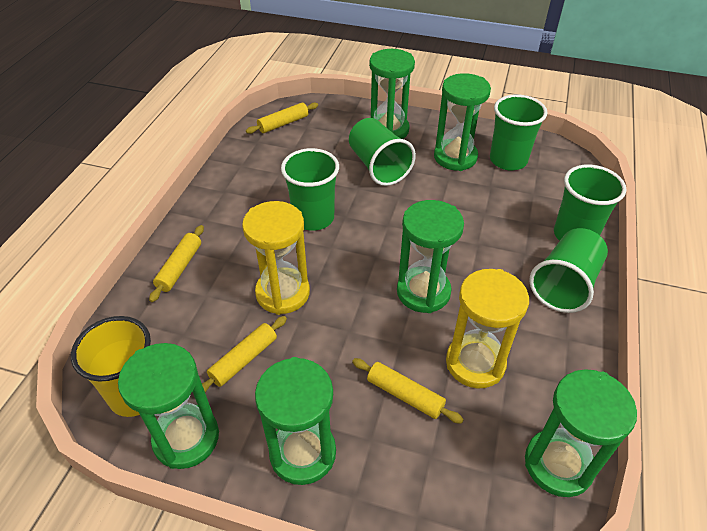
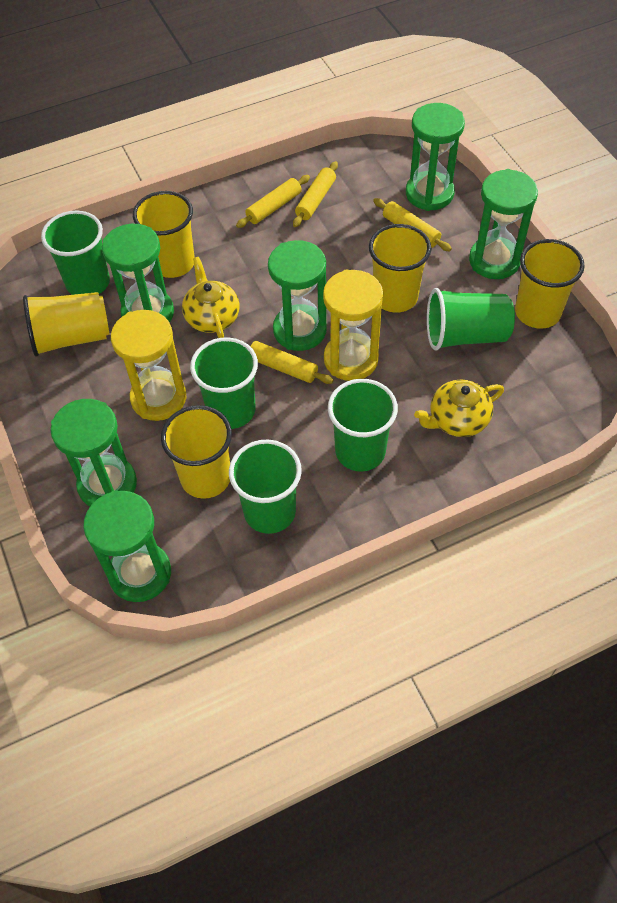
yellow cup: [71,316,151,417] = 1 -> [23,292,110,356] [133,191,195,278] [161,405,232,499] [369,224,431,313] [515,239,585,329] = 5
yellow teapot: none = 0 -> [182,257,240,338] [414,380,504,437] = 2

